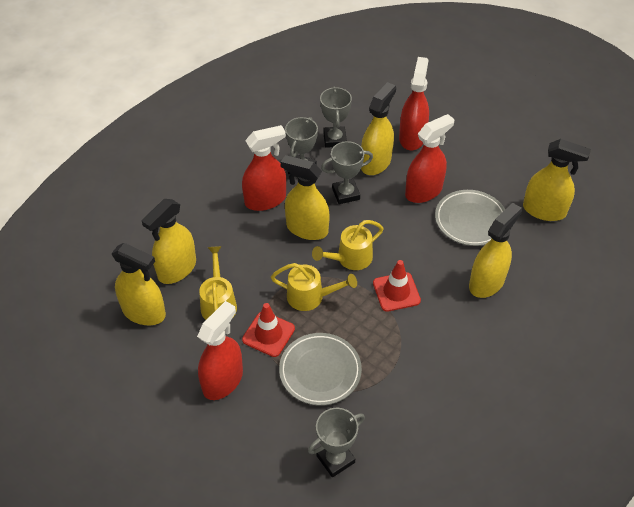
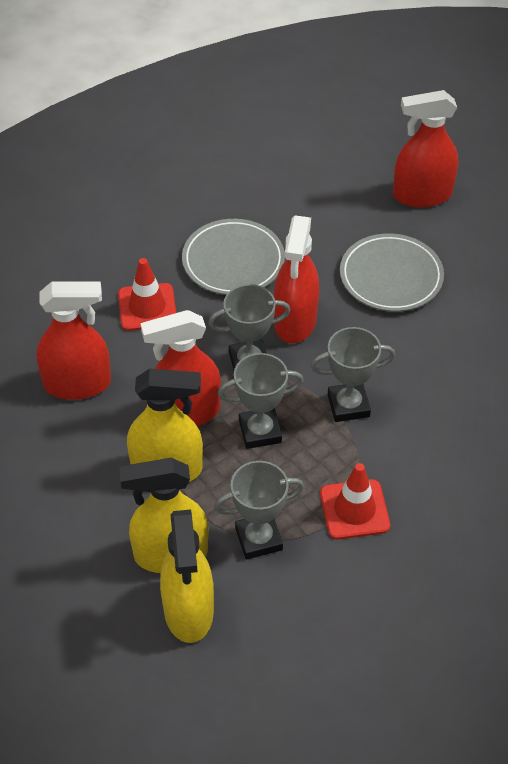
yellow spray bottle: [111,243,166,325] [142,199,196,284] [281,155,330,240] [361,82,396,175] [469,203,522,298] [523,139,591,221] = 6 -> [119,458,208,573] [127,369,203,482] [160,509,214,643] = 3
yellow watering can: [199,246,237,320] [271,263,357,311] [312,220,384,270] = 3 -> none = 0

